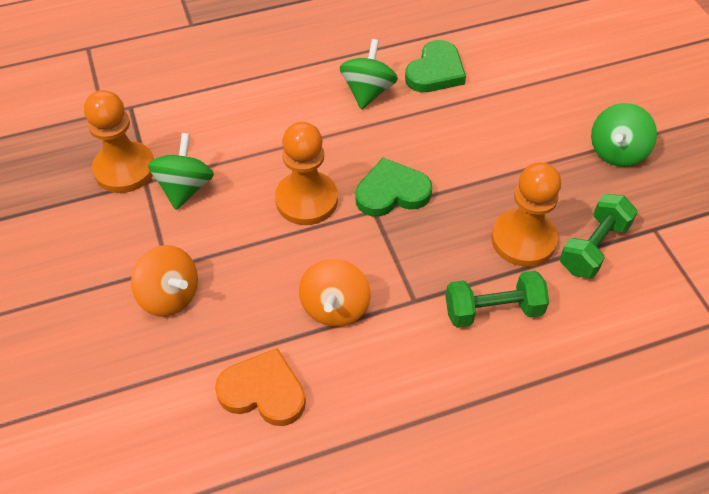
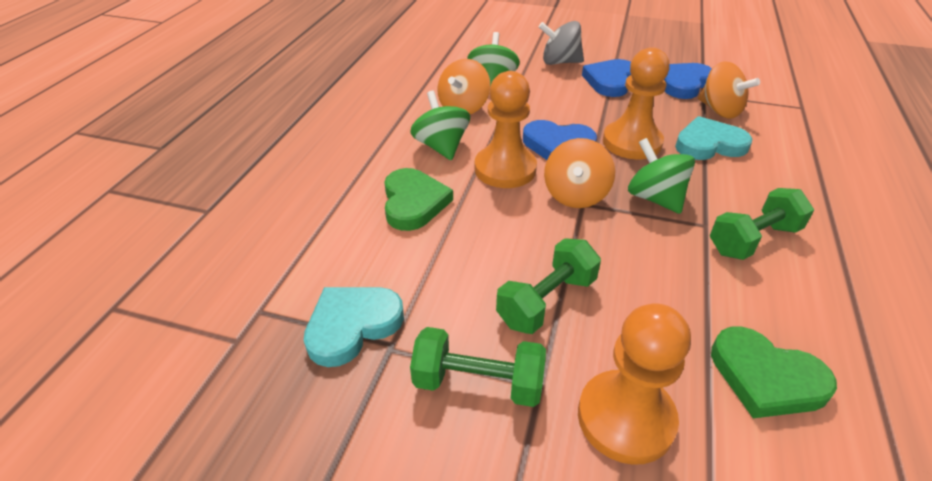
blue heart: none = 0 -> [523,120,597,160] [582,59,631,97] [664,63,712,99] = 3
green dumbbell: [445,271,549,328] [560,194,638,279] = 2 -> [410,327,546,407] [496,238,601,334] [710,188,814,260] = 3
grey spinning top: none = 0 -> [539,21,584,65] = 1
orange heart: [215,348,306,426] = 1 -> none = 0
orange spinning top: [131,245,198,317] [299,259,371,327] = 2 -> [437,59,490,114] [544,138,615,208] [698,61,760,119] = 3
turquoise heart: none = 0 -> [304,287,404,367] [675,116,752,160] = 2

